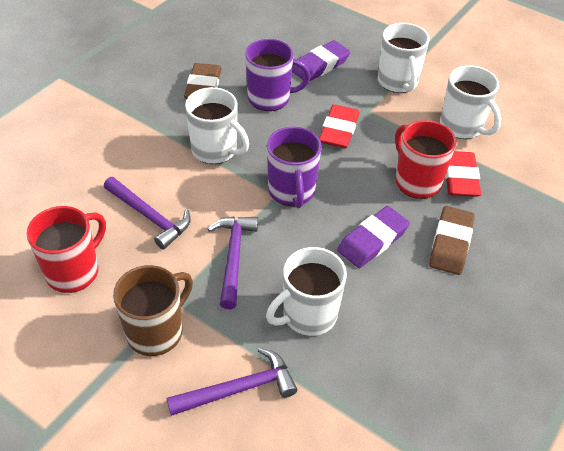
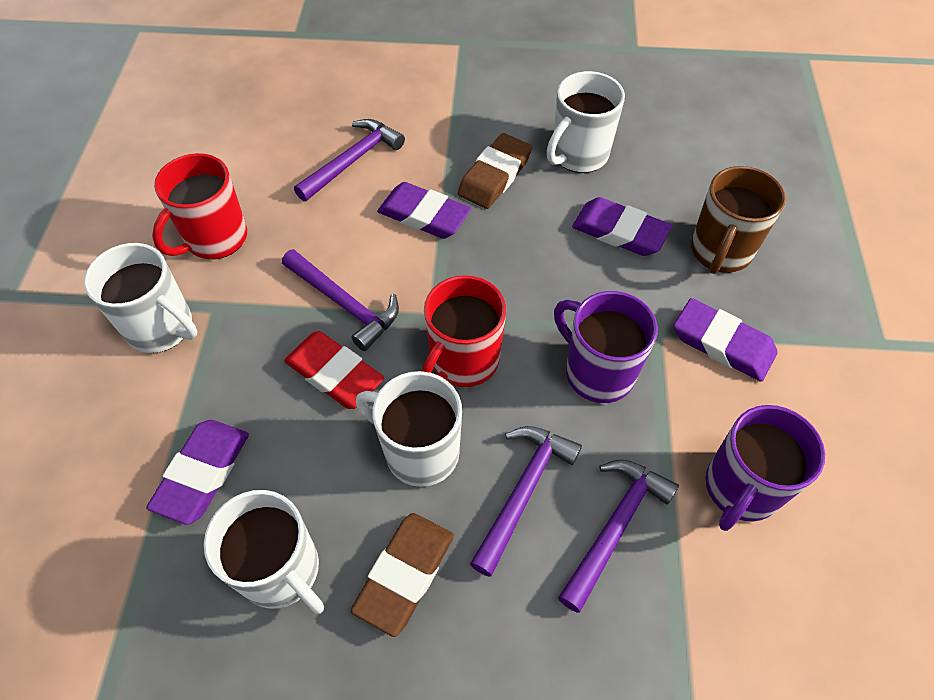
purple eraser: [292,40,350,82] [337,206,410,268] = 2 -> [146,420,249,525] [377,182,471,239] [572,197,672,256] [674,298,778,382] = 4
purple hammer: [104,177,191,250] [167,347,298,416] [208,217,258,309] = 3 -> [282,249,399,351] [294,119,405,201] [470,426,582,577] [558,460,679,613] = 4
red eraser: [319,104,360,148] [445,151,481,197] = 2 -> [284,331,384,409] = 1

